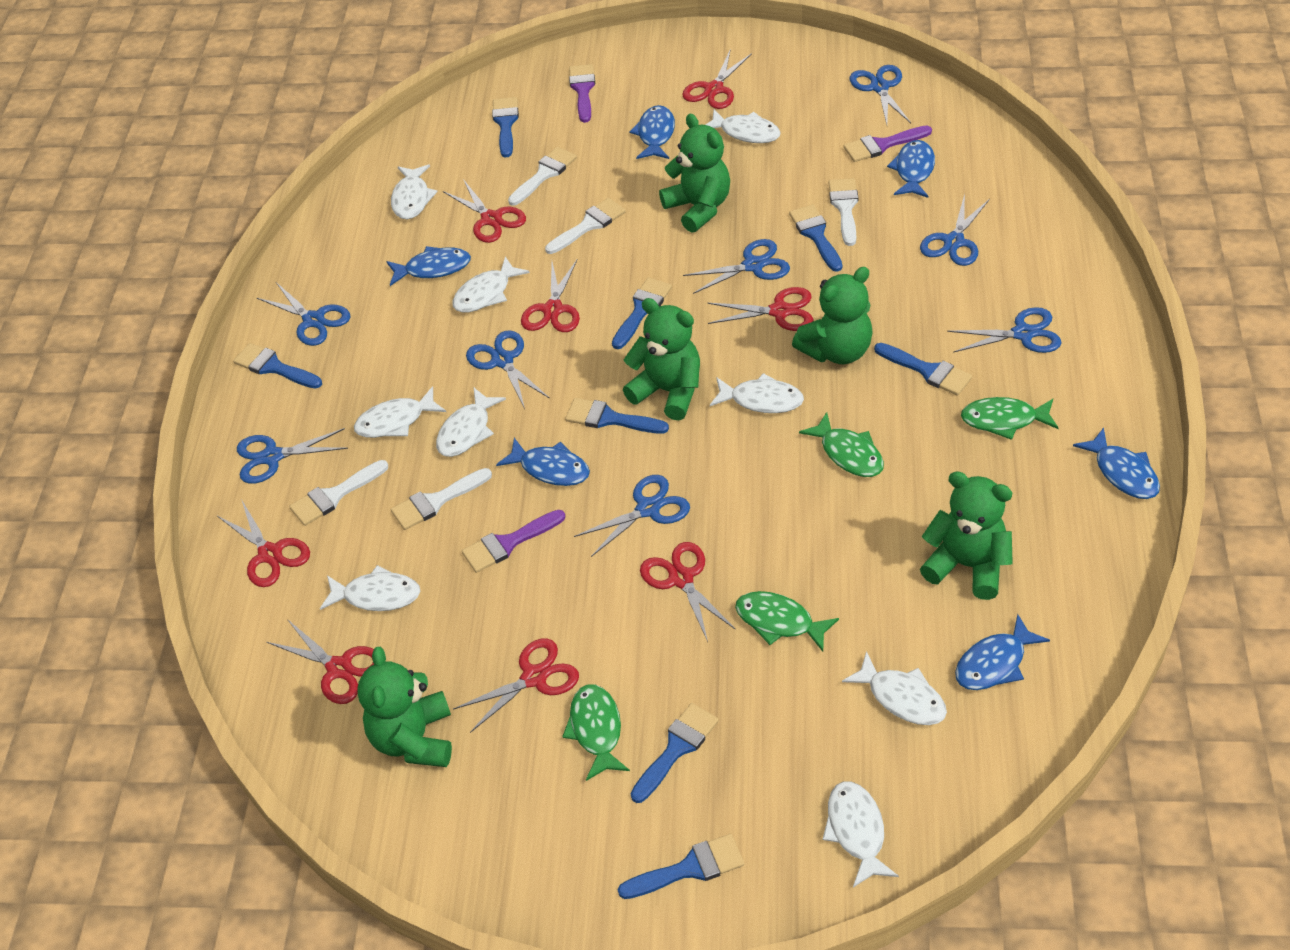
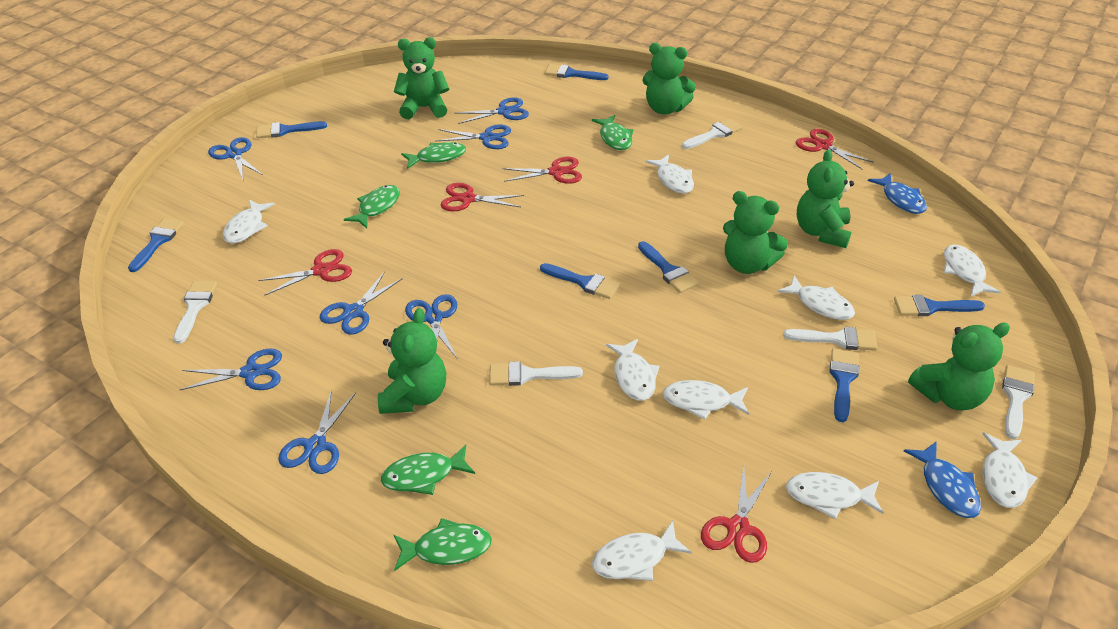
blue brush: [233,343,322,389] [492,97,519,157] [565,398,669,434] [612,278,672,349] [618,834,744,899] [631,703,719,803] [789,205,842,272] [874,343,972,396] = 8 -> [128,218,184,272] [256,121,327,138] [540,263,620,299] [544,64,609,80] [638,241,699,293] [829,349,859,422] [894,295,985,316] = 7
blue fish: [386,246,471,286] [496,438,590,486] [630,105,675,159] [887,140,935,198] [955,614,1050,690] [1073,428,1160,499] = 6 -> [868,173,927,214] [904,441,981,518] = 2
blue scissors: [237,428,348,484] [257,282,351,346] [466,330,550,409] [574,475,690,557] [683,239,790,294] [850,65,911,125] [920,194,990,266] [947,307,1062,353] = 8 -> [180,348,282,390] [208,137,263,179] [278,390,356,474] [320,271,403,335] [405,294,457,358] [436,125,511,149] [456,97,529,124] = 7
green fish: [562,684,630,781] [735,591,839,652] [799,412,884,477] [961,397,1059,440] = 4 -> [344,185,400,228] [381,445,475,495] [394,518,492,571] [401,142,466,169] [592,115,633,150] = 5
green teddy bear: [357,647,452,767] [623,298,700,420] [659,114,730,233] [792,267,873,364] [920,471,1013,600] = 5 -> [378,308,446,414] [394,37,449,119] [642,43,696,114] [723,191,788,274] [797,149,854,248] [908,323,1010,410] = 6
purple brush: [462,510,565,573] [569,64,595,123] [843,126,932,162] = 3 -> none = 0
red scissors: [217,499,310,587] [267,619,374,704] [443,179,526,243] [453,638,579,733] [521,259,580,332] [640,542,736,642] [682,51,752,109] [708,287,813,331] = 8 -> [258,249,352,296] [440,183,524,211] [502,157,582,184] [701,466,772,563] [796,129,874,170] = 5

